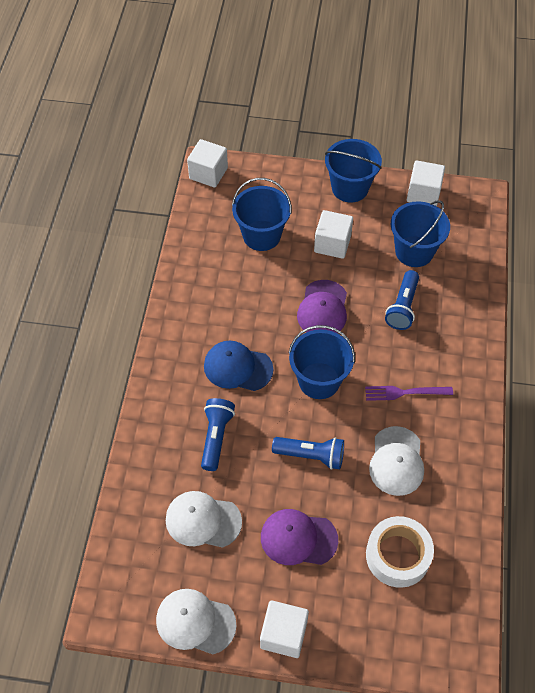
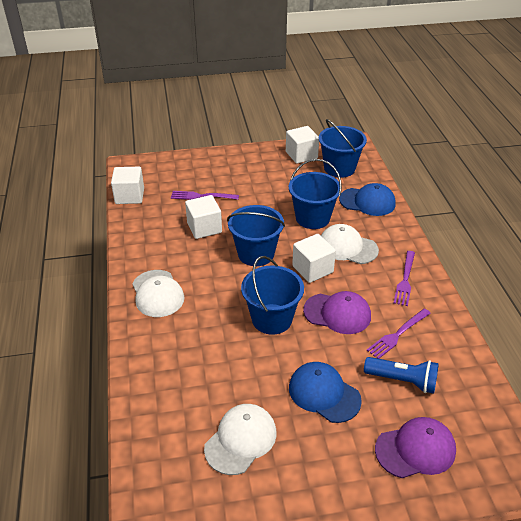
blue cap: [204,341,273,391] = 1 -> [289,362,362,423] [339,183,396,216] = 2
blue flashlight: [201,398,235,471] [272,437,344,470] [385,270,419,330] = 3 -> [364,357,439,394] = 1
purple fork: [365,386,453,401] = 1 -> [171,191,239,200] [367,308,431,359] [394,251,415,306] = 3
white tape: [366,516,434,588] = 1 -> none = 0

